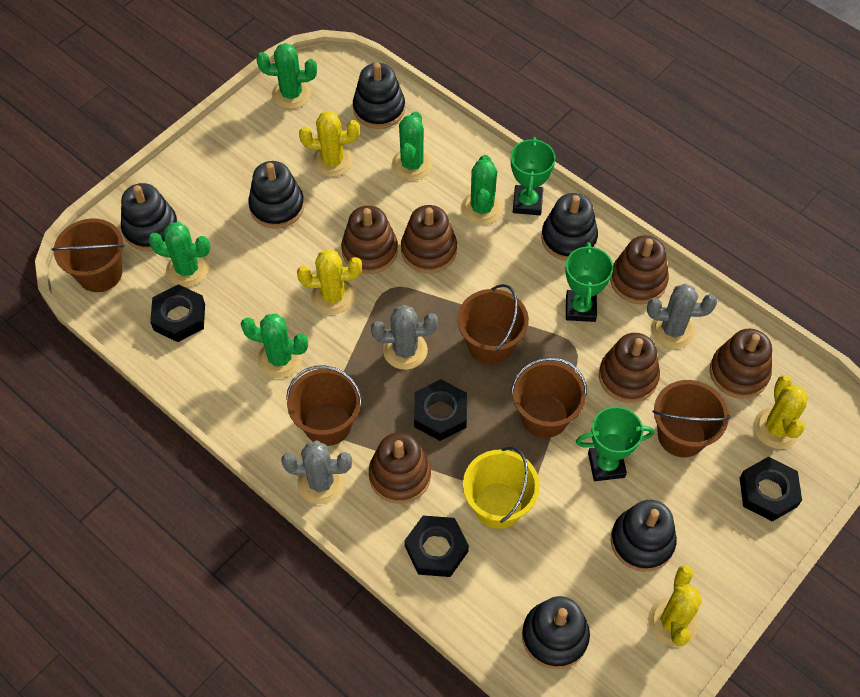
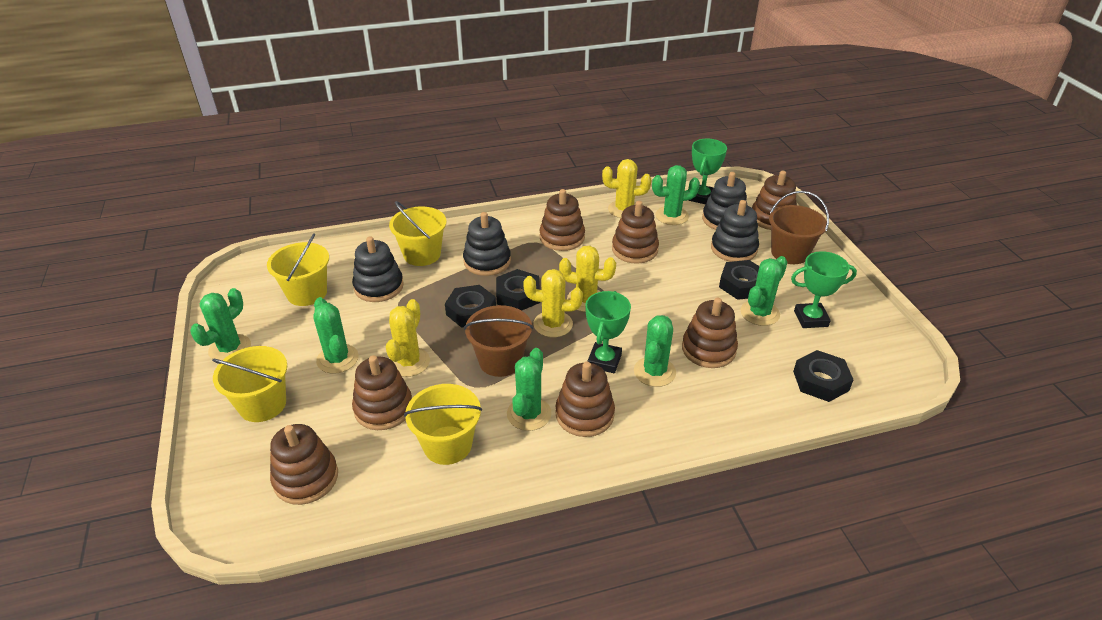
black stacking toy: [121,183,178,251] [248,161,304,229] [353,63,405,129] [522,596,590,669] [541,193,598,261] [610,500,677,572] = 6 -> [352,236,404,302] [463,212,511,276] [702,172,747,230] [711,200,759,262] = 4
brown bucket: [51,218,125,292] [286,365,362,446] [457,284,529,365] [511,357,587,438] [652,380,731,457] = 5 -> [464,305,533,377] [769,191,829,264] = 2
brown stacking toy: [341,205,398,274] [369,433,431,504] [401,205,457,273] [599,333,660,403] [610,235,669,304] [710,329,772,399] = 6 -> [270,424,338,505] [352,355,412,430] [540,189,585,251] [556,362,615,437] [612,201,659,264] [682,298,738,368] [752,170,797,230] = 7
green cactus: [148,222,210,287] [241,313,308,378] [257,43,317,109] [392,111,432,180] [461,155,503,225] = 5 -> [190,288,251,360] [313,297,359,374] [507,348,552,431] [634,315,676,387] [652,165,700,225] [740,256,787,326] = 6
grey cactus: [281,440,352,504] [371,305,438,370] [647,284,717,349] = 3 -> none = 0
yellow bucket: [463,447,540,529] = 1 -> [212,346,287,422] [267,233,329,306] [389,201,447,266] [404,384,482,465] = 4

